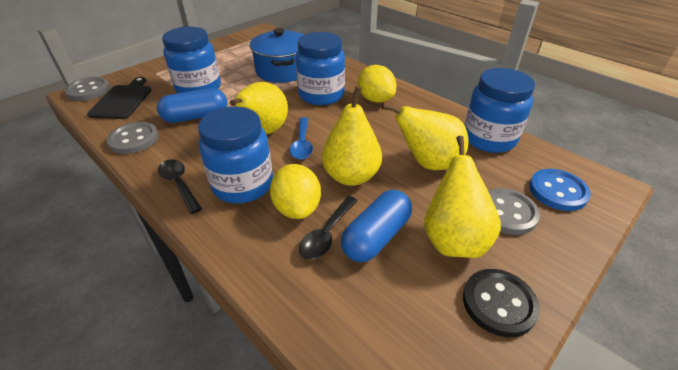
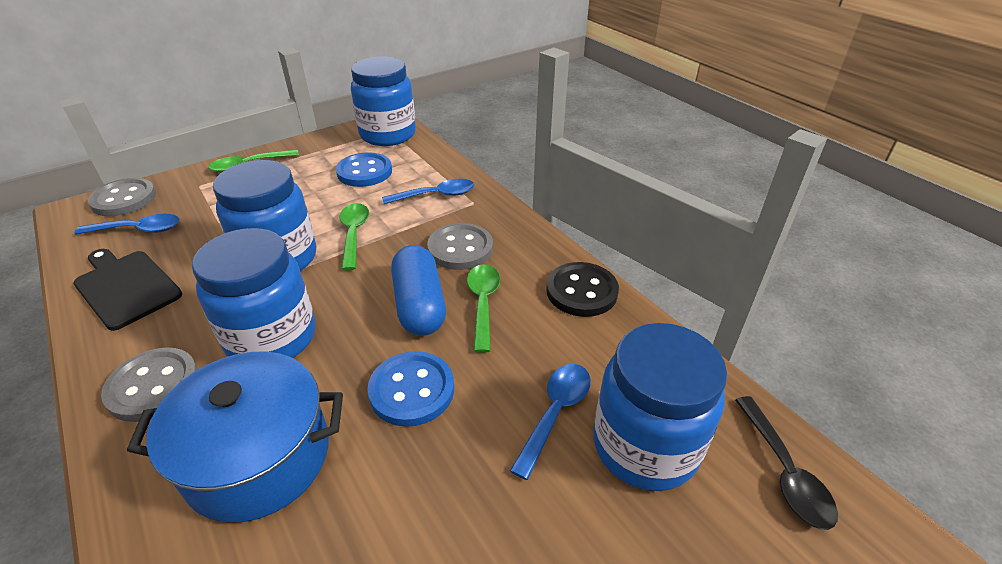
black spoon: [158,159,202,214] [299,196,358,260] = 2 -> [735,396,838,530] = 1
blue button: [529,169,591,211] = 1 -> [336,152,392,187] [367,351,454,427] = 2
blue capsule: [157,88,227,123] [341,190,412,262] = 2 -> [391,245,446,336] = 1
blue spoon: [290,117,313,160] = 1 -> [74,214,179,235] [382,179,474,204] [510,364,591,480] = 3
green spoon: none = 0 -> [208,150,299,173] [340,203,369,271] [467,264,500,353] = 3
yellow lemon: [270,164,321,219] [358,65,397,103] = 2 -> none = 0
yellow pear: [230,82,288,134] [322,86,382,186] [382,103,468,170] [424,136,501,258] = 4 -> none = 0

